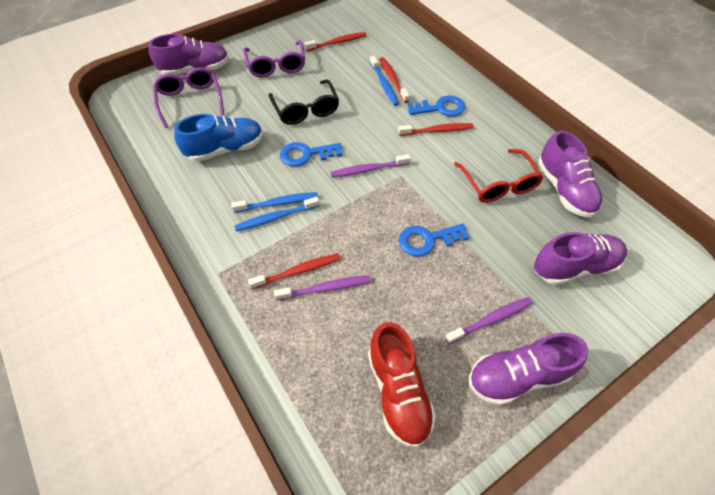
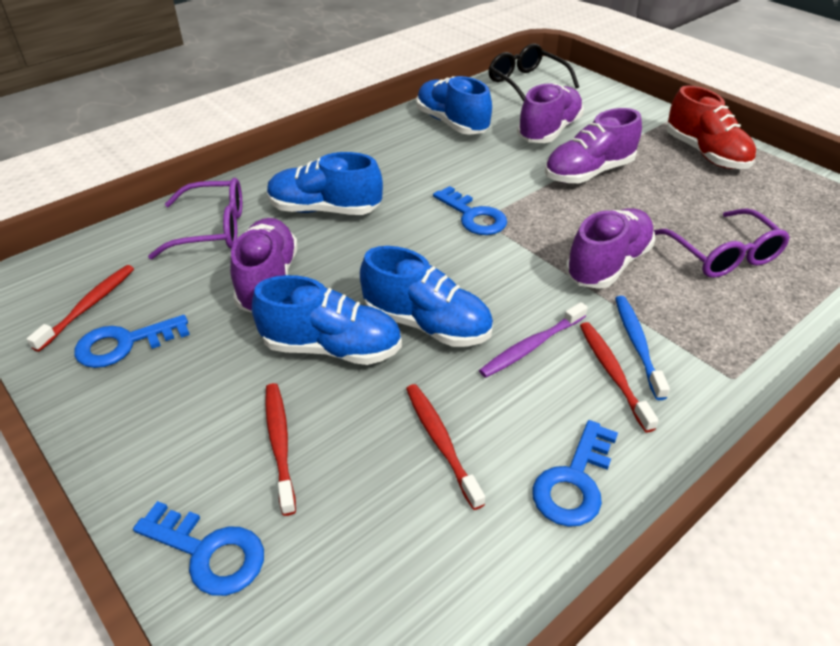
blue key: [280,142,342,167] [399,223,470,256] [408,95,465,117] = 3 -> [74,315,190,368] [133,501,264,596] [433,186,507,235] [532,420,618,527] = 4
blue shoe: [174,114,263,162] = 1 -> [252,275,402,365] [267,152,383,215] [360,246,493,347] [416,76,492,135] = 4
blue toothbrush: [231,192,318,213] [234,197,320,231] [370,56,399,106] = 3 -> [615,296,670,400] = 1
purple toothbrush: [274,275,371,301] [330,154,411,177] [445,297,533,344] = 3 -> [479,302,588,378] = 1
red glasses: [454,149,543,203] = 1 -> none = 0

